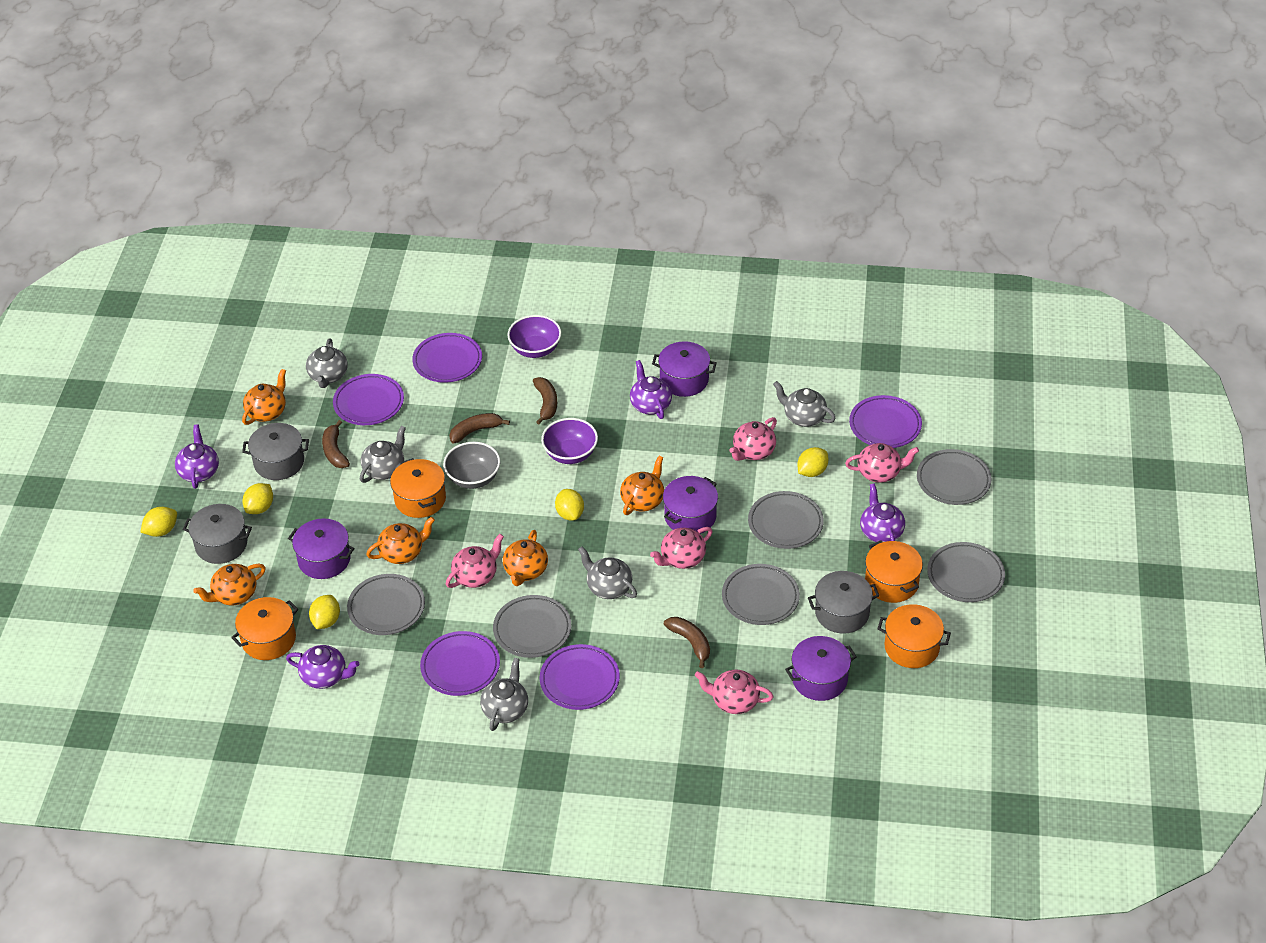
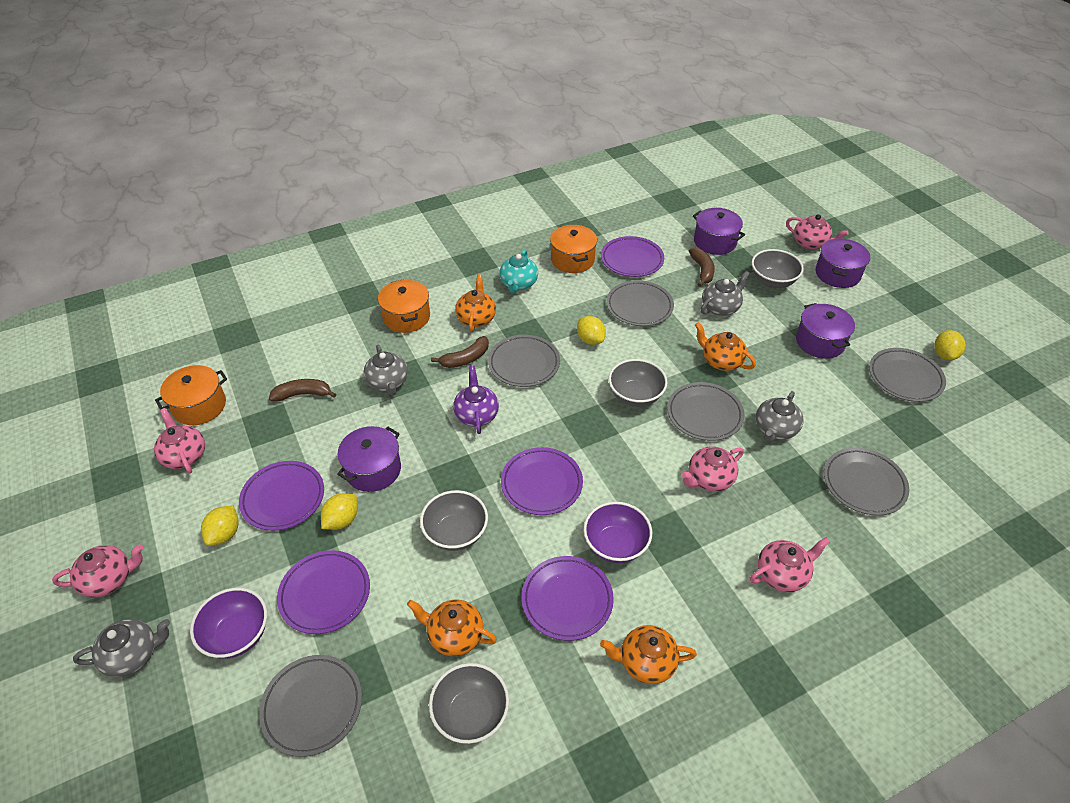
brown banana: [322,420,350,468] [449,413,510,443] [533,377,557,424] [664,617,710,668] = 4 -> [269,379,336,401] [431,336,489,368] [689,248,715,287] = 3
grey bowl: [443,442,500,489] = 1 -> [420,490,488,551] [429,663,509,744] [609,359,668,407] [751,249,804,288] = 4
grey pot: [183,504,252,564] [242,423,309,480] [808,571,879,634] = 3 -> none = 0
grey teapot: [306,338,348,388] [360,426,406,483] [480,658,528,731] [578,546,637,599] [773,381,836,427] = 5 -> [73,619,170,677] [364,344,408,395] [701,271,750,316] [756,391,803,443] = 4
orange pot: [231,597,298,660] [390,458,446,518] [865,540,923,603] [878,604,951,668] = 4 -> [155,365,227,425] [378,279,430,333] [550,225,597,273] = 3
orange teapot: [193,564,266,605] [242,369,286,425] [366,517,435,564] [503,530,548,586] [620,456,664,515] = 5 -> [407,600,497,656] [455,274,496,332] [600,625,697,684] [695,322,756,371] = 4
purple teapot: [175,425,219,489] [286,645,359,689] [630,360,672,419] [860,483,905,542] = 4 -> [453,366,499,434] = 1
turquoise teapot: none = 0 -> [499,249,538,293] = 1
yellow lemon: [140,507,177,537] [242,483,273,514] [309,595,340,629] [555,489,584,521] [797,447,828,477] = 5 -> [201,505,239,546] [321,493,358,530] [577,316,606,345] [934,330,966,360] = 4

